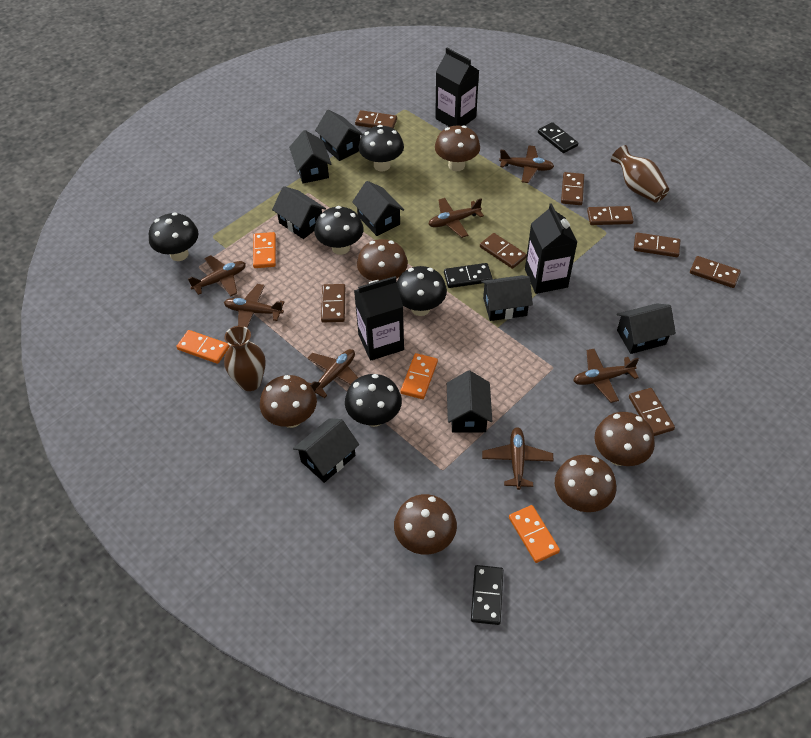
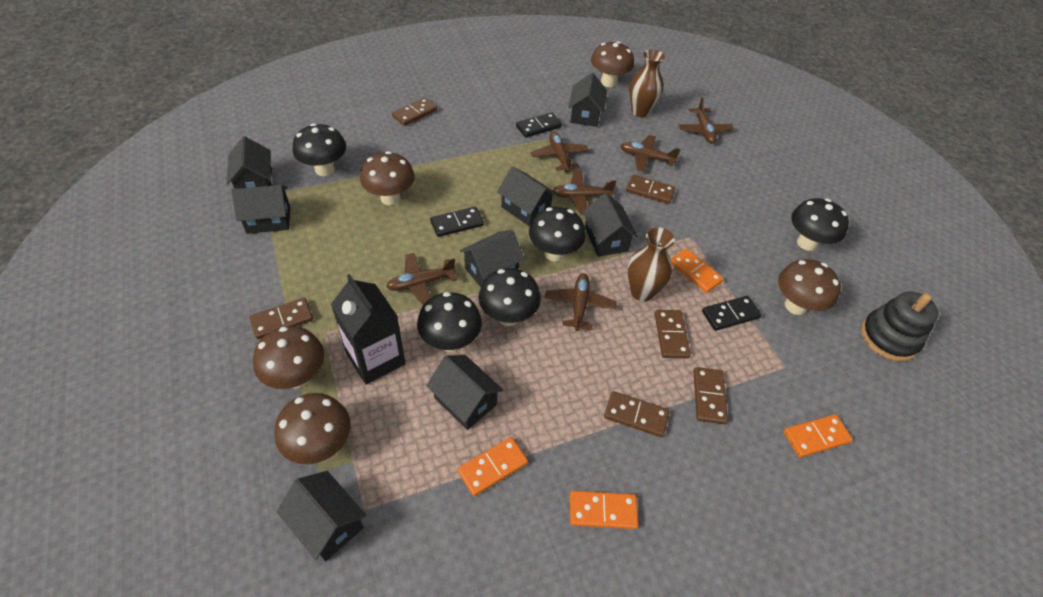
black carton: [354,276,404,361] [435,48,479,127] [525,203,578,294] = 3 -> [331,274,406,385] = 1
black stacking toy: none = 0 -> [861,291,938,361] = 1
brown domino: [321,284,345,322] [355,110,397,128] [480,233,527,269] [561,172,584,205] [587,206,634,225] [629,388,675,436] [634,232,680,257] [690,256,741,288] = 8 -> [249,298,313,339] [392,97,437,126] [604,391,669,437] [626,175,675,204] [655,310,691,358] [694,367,728,424] = 6
brown mushroom: [260,375,317,428] [357,239,408,281] [394,494,457,555] [435,125,480,171] [555,455,616,512] [594,412,655,466] = 6 -> [253,326,324,389] [274,393,351,464] [360,151,415,205] [591,41,634,87] [778,259,841,315] = 5
brown plane: [188,255,246,297] [224,284,284,328] [307,349,358,398] [429,198,484,238] [482,427,554,490] [499,145,554,183] [573,349,639,403] = 7 -> [386,253,457,305] [531,132,589,172] [545,273,617,331] [552,171,616,214] [620,135,681,172] [678,98,734,144] = 6

